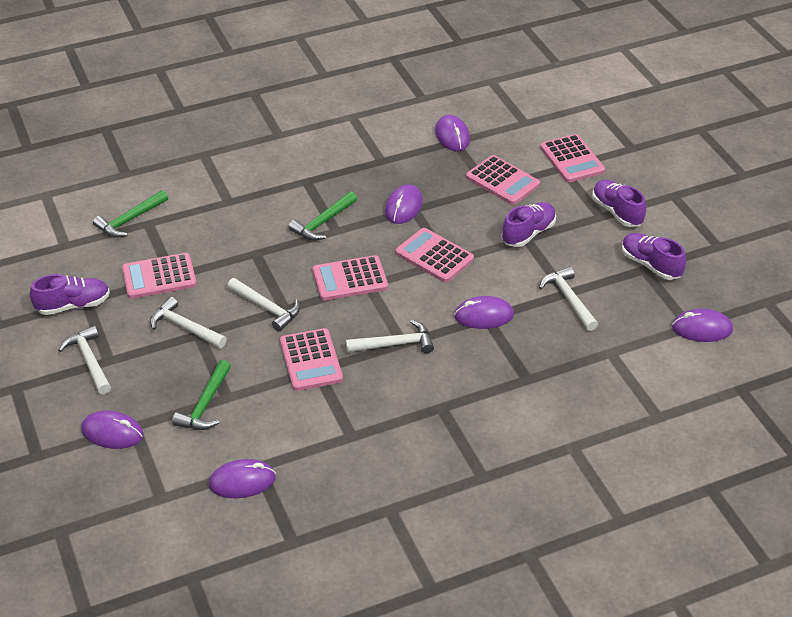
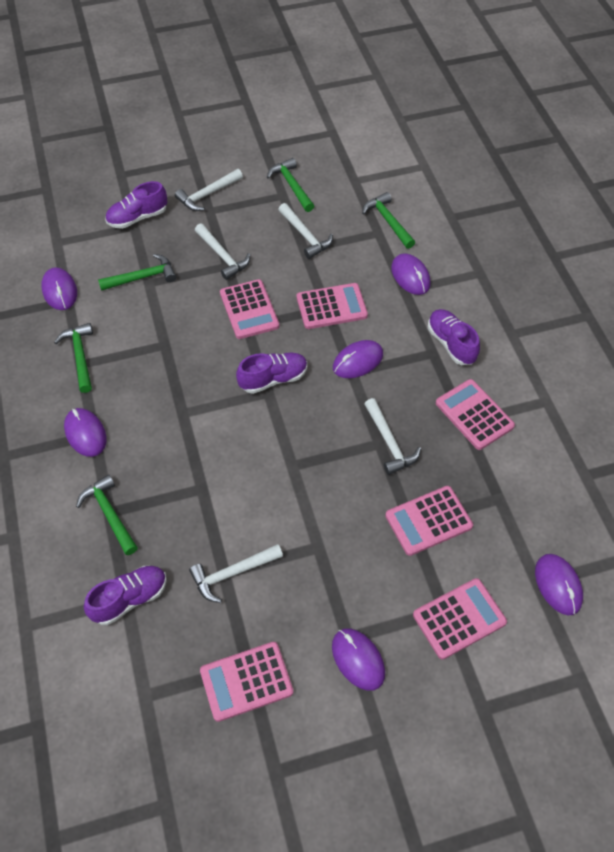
green hammer: [93,190,168,238] [172,360,231,430] [288,191,357,241] = 3 -> [54,323,93,393] [76,475,138,555] [98,254,176,291] [267,158,314,212] [362,192,415,249] = 5

